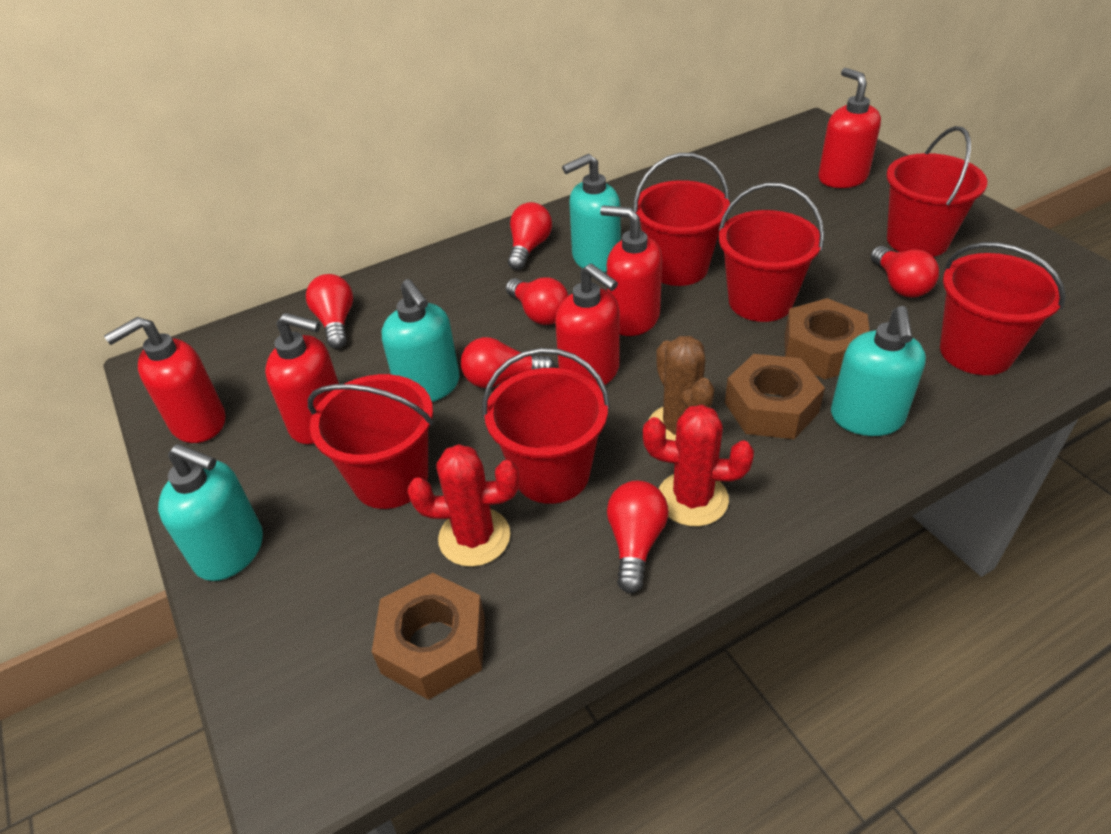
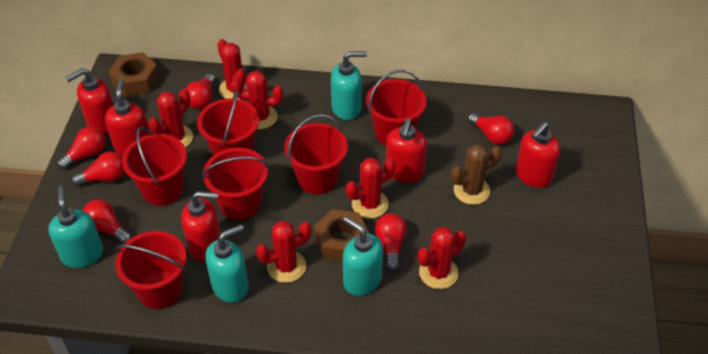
brown nut: [372,573,485,700] [725,354,825,439] [785,298,869,379] = 3 -> [109,52,160,96] [314,209,369,262] = 2
red cactus: [408,444,519,567] [643,405,754,526] = 2 -> [148,89,193,148] [217,39,247,100] [231,71,283,129] [256,221,312,283] [346,158,396,219] [418,227,466,289] = 6

